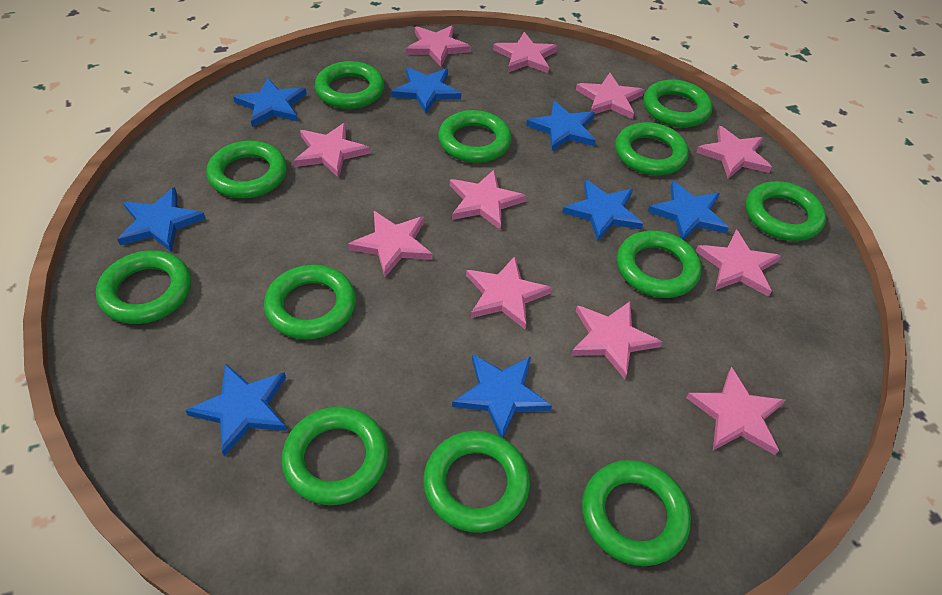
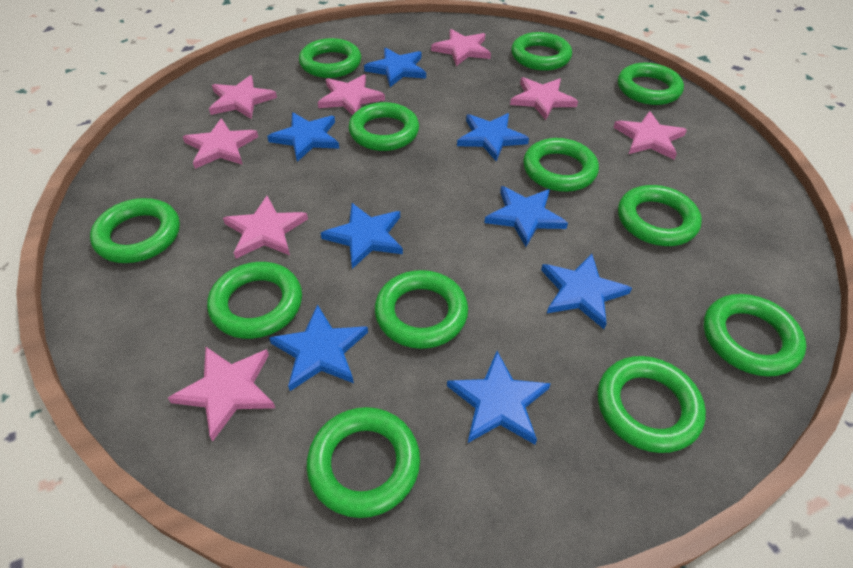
pink star: [294,123,370,178] [348,211,433,277] [406,25,471,67] [450,170,526,230] [466,257,552,330] [493,32,558,73] [571,302,662,379] [576,73,644,119] [686,367,786,455] [696,126,772,179] [696,229,781,297] = 11 -> [168,347,275,441] [183,118,258,169] [209,75,277,119] [223,196,308,259] [318,74,385,115] [431,29,491,66] [510,77,578,120] [613,111,687,159] = 8

